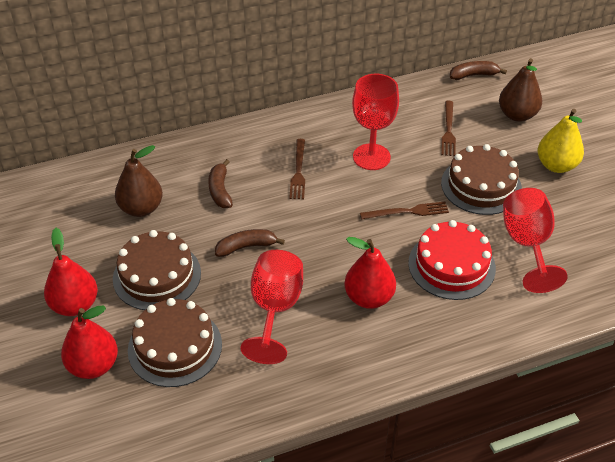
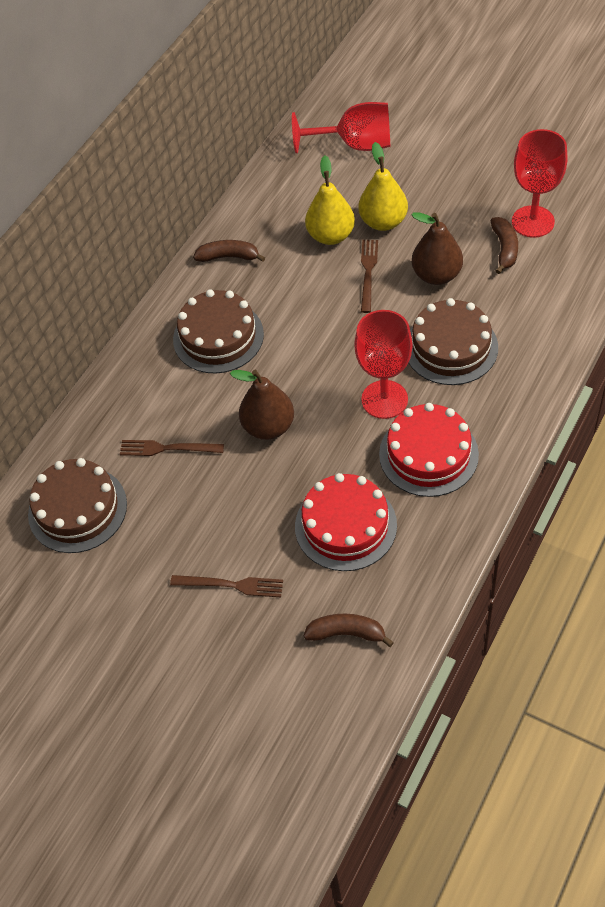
red cake: [408,220,496,300] = 1 -> [295,473,397,571] [379,403,479,497] = 2
red pear: [44,228,98,316] [61,305,118,379] [344,237,396,309] = 3 -> none = 0
yellow pear: [538,109,584,173] = 1 -> [305,156,355,245] [358,142,408,231] = 2

